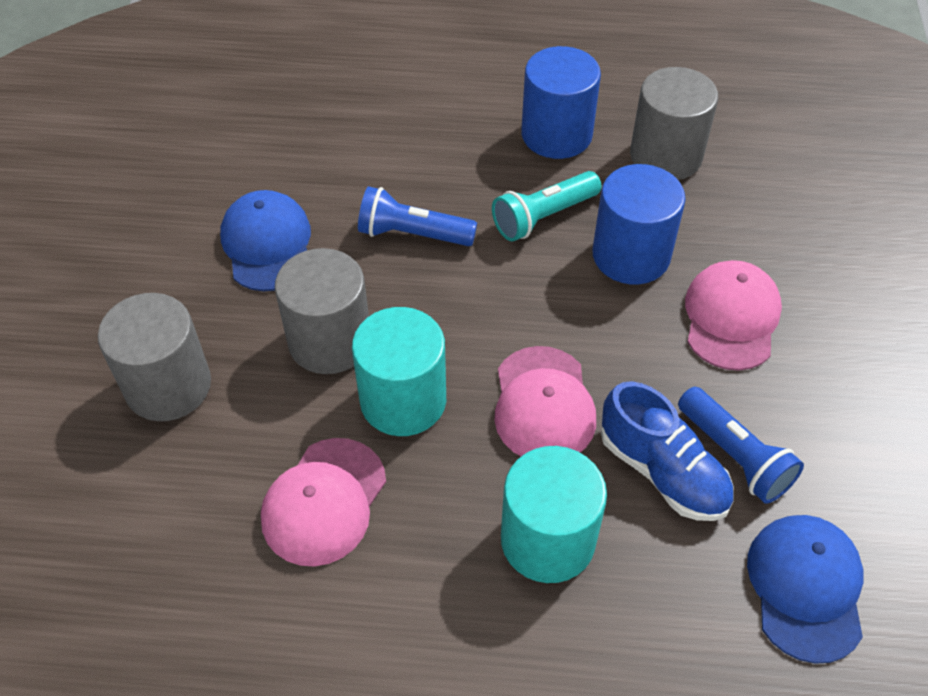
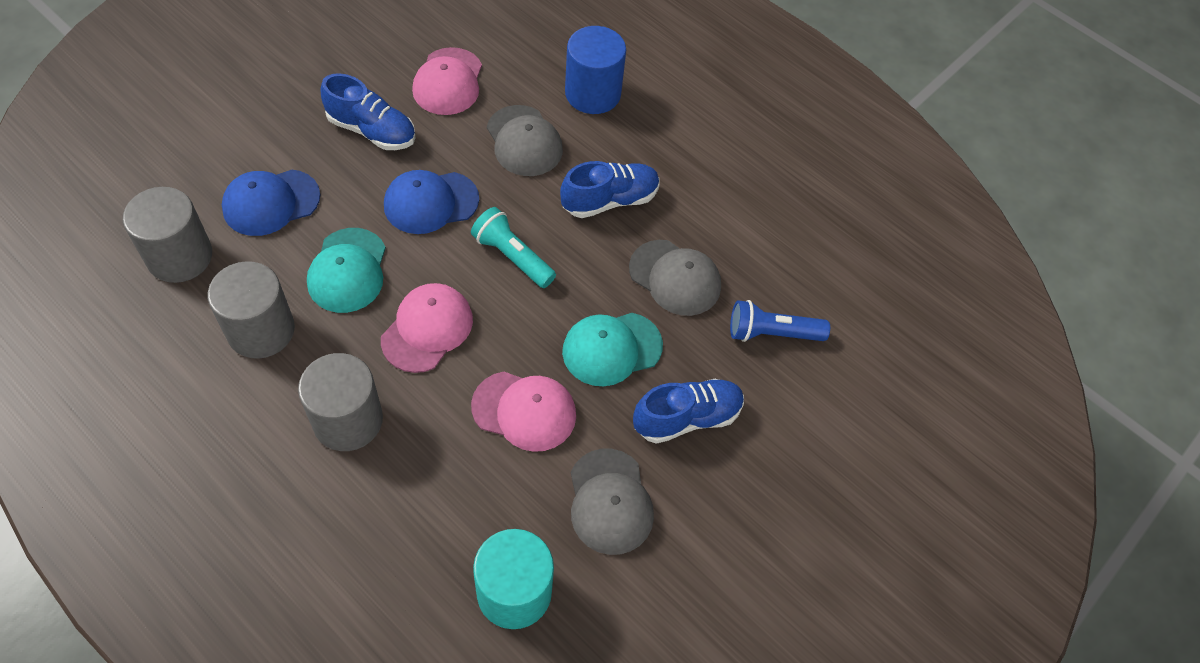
blue cylinder: [521,46,601,159] [592,164,686,285] = 2 -> [565,26,626,114] = 1
blue flashlight: [358,186,477,246] [678,387,804,504] = 2 -> [730,300,830,342] = 1
blue shoe: [601,381,733,521] = 1 -> [321,73,416,150] [560,161,660,218] [633,379,744,444] = 3
grey cap: none = 0 -> [487,105,563,176] [571,449,654,555] [629,240,721,316] = 3
turquoise cap: none = 0 -> [307,228,386,313] [562,313,663,386] = 2
turquoise cylinder: [352,307,446,436] [501,446,607,583] = 2 -> [473,529,554,629] = 1

